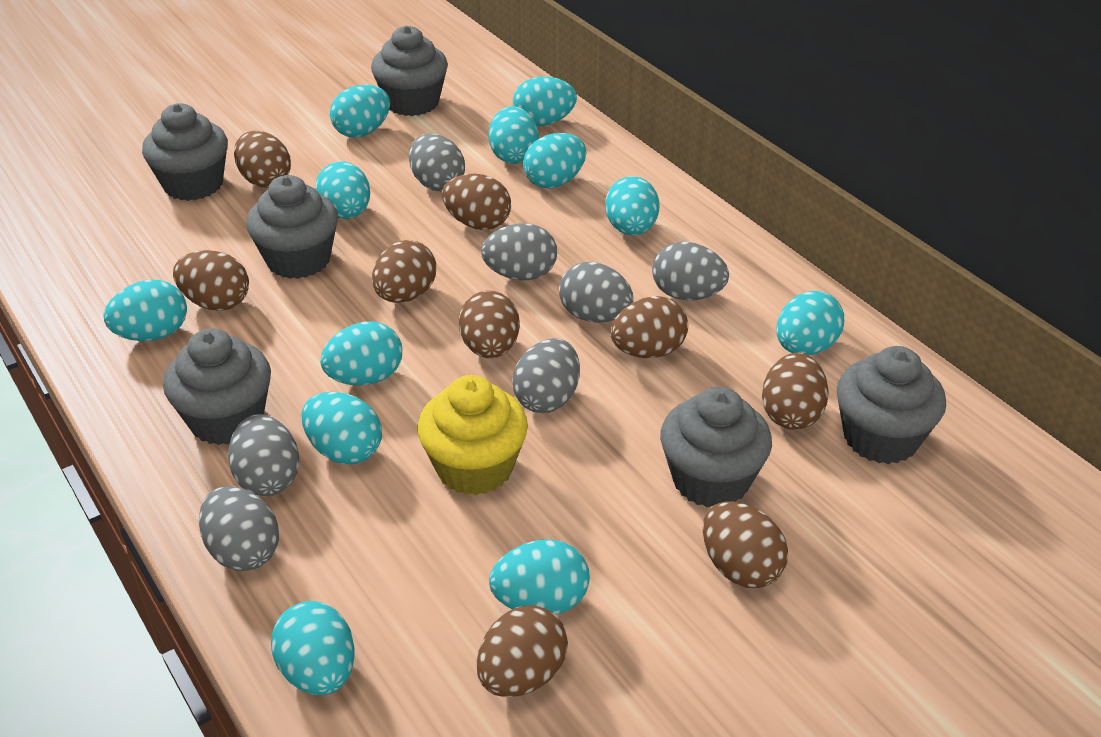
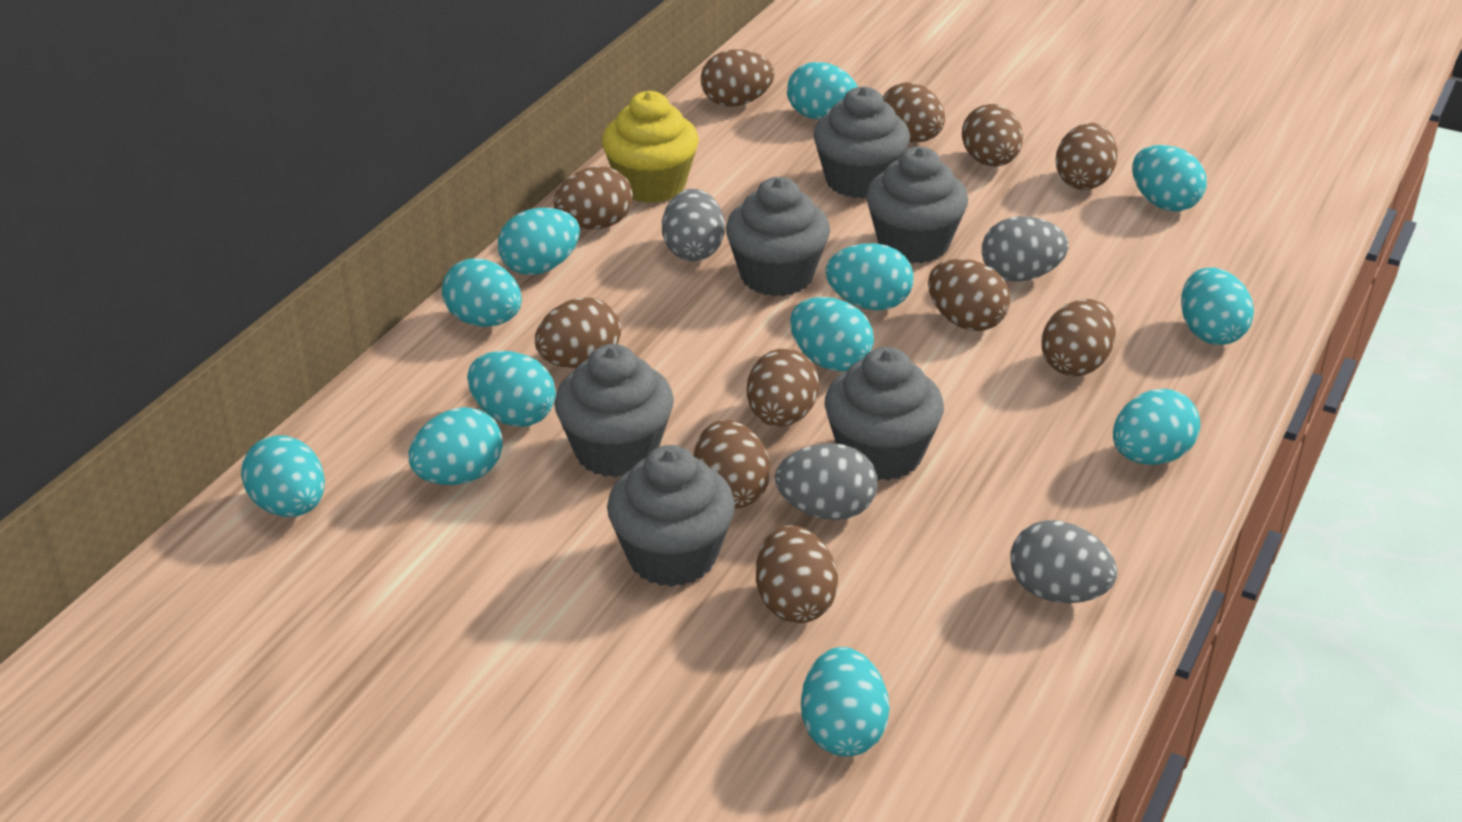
brown egg: [173,250,249,311] [234,131,291,188] [372,240,436,303] [442,174,511,230] [459,290,520,358] [477,605,568,697] [610,296,688,358] [703,501,788,588] [762,353,829,430] = 9 -> [535,298,621,368] [554,166,633,229] [694,420,770,508] [701,49,775,107] [747,349,819,427] [756,525,838,623] [883,82,945,143] [928,259,1010,331] [962,104,1023,167] [1041,299,1116,376] [1056,123,1117,190] = 11
grey egg: [199,486,279,571] [228,414,299,496] [409,134,465,191] [481,223,557,280] [512,338,580,413] [559,262,633,323] [652,242,729,300] = 7 -> [662,189,725,261] [775,443,877,520] [982,216,1069,282] [1010,520,1117,603] = 4

